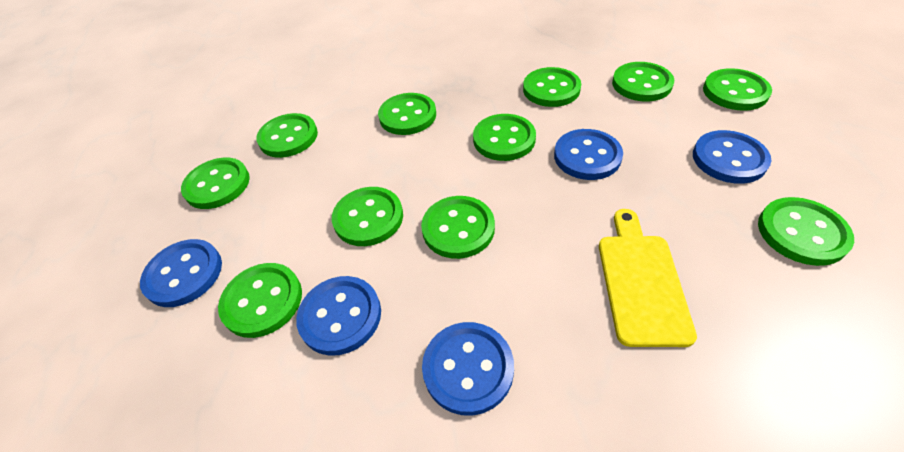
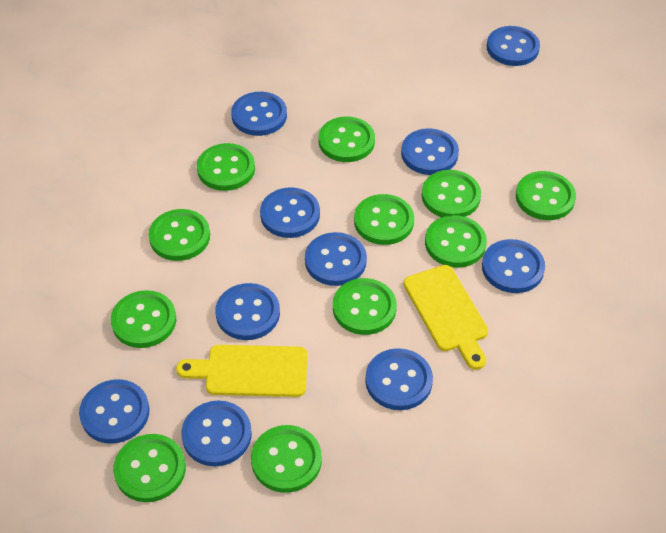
blue button: [140,239,222,307] [296,276,381,356] [422,322,514,416] [554,129,623,180] [693,130,772,184] = 5 -> [79,379,150,444] [181,401,252,466] [215,283,280,340] [231,92,287,136] [260,187,320,238] [305,232,367,286] [365,348,433,410] [401,128,459,175] [482,239,545,293] [487,26,540,66] = 10
yellow cutting board: [599,209,697,347] = 1 -> [176,345,308,397] [404,265,489,370] = 2

